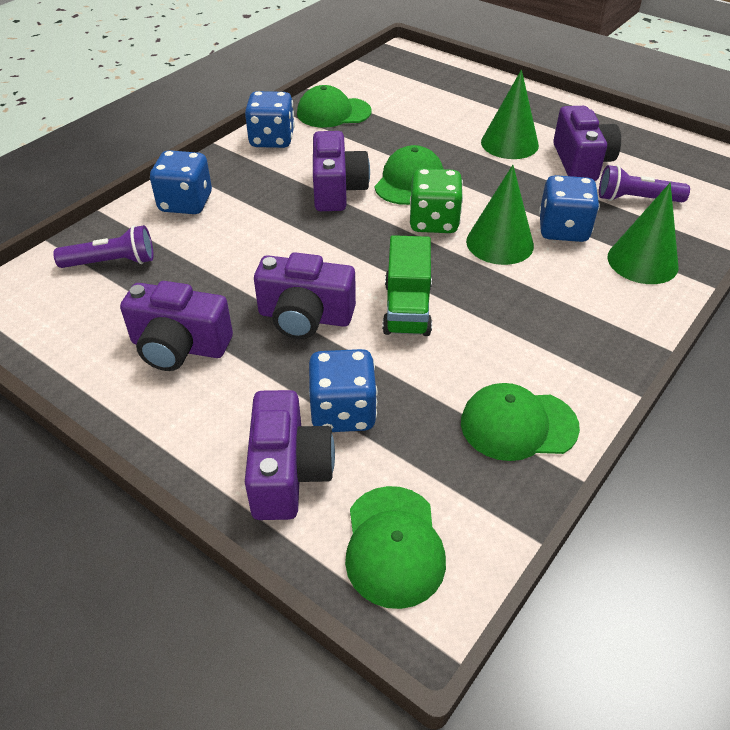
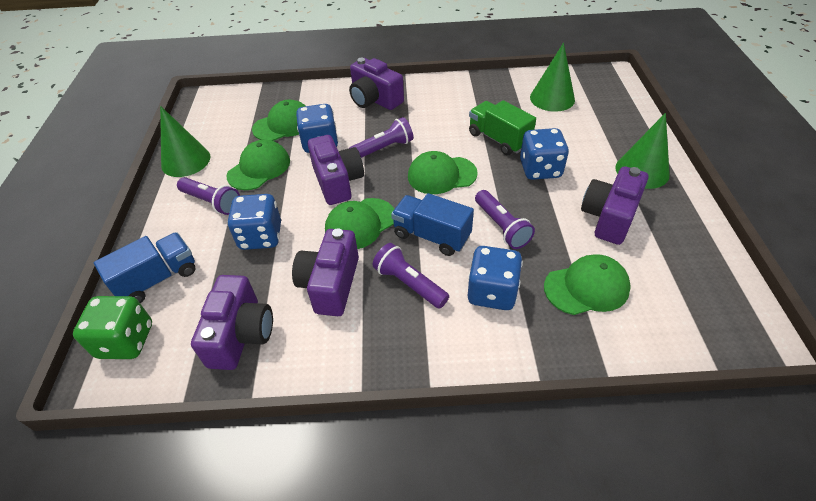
blue truck: none = 0 -> [94,232,196,303] [391,193,474,256] = 2
green cap: [297,85,372,128] [345,486,446,609] [374,145,444,205] [461,383,580,461] = 4 -> [226,140,290,190] [252,100,306,141] [325,198,394,249] [408,151,478,194] [544,254,631,315] = 5
purple flashlight: [53,225,154,268] [599,165,690,202] = 2 -> [177,177,240,215] [350,117,413,158] [372,243,449,309] [475,190,535,249] = 4

